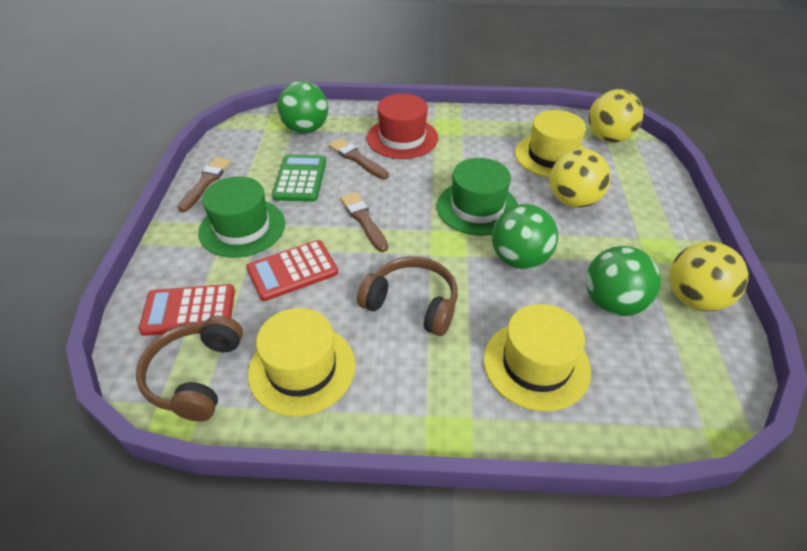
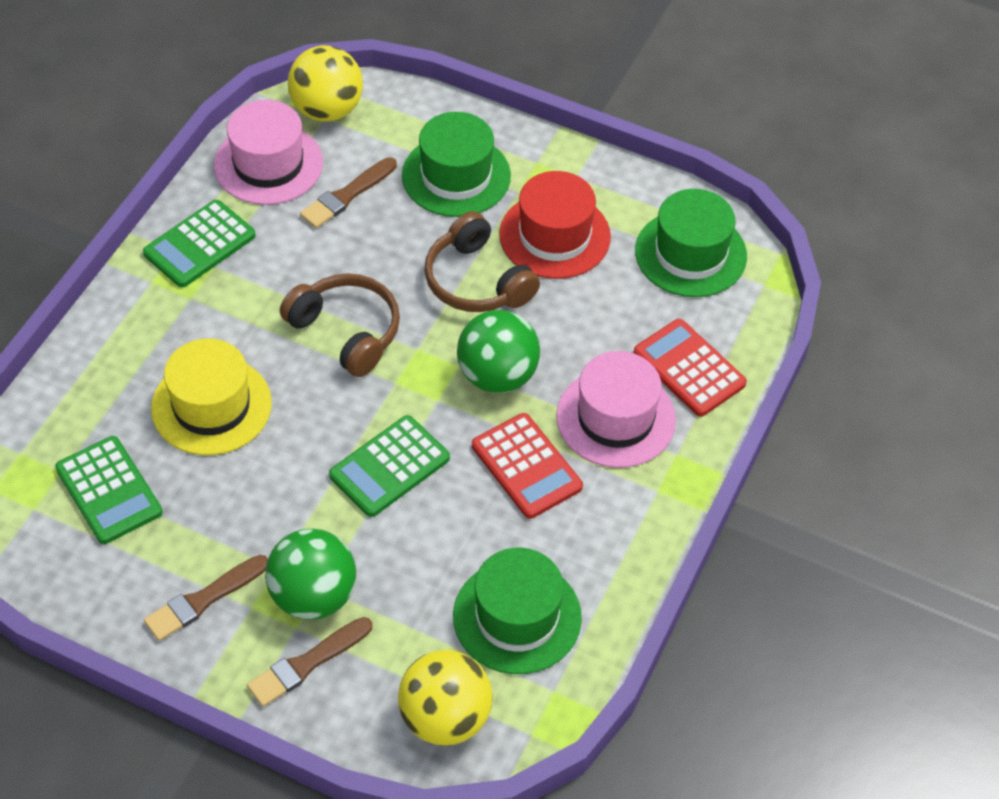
green ball: [277,81,328,133] [492,204,558,269] [586,246,661,316] = 3 -> [265,529,356,620] [457,310,540,393] = 2
green calculator: [272,155,326,202] = 1 -> [55,436,163,544] [143,200,255,288] [329,415,450,517] = 3
green hat: [198,176,285,258] [437,158,518,236] = 2 -> [402,112,511,217] [453,548,582,674] [635,189,747,297] = 3
pink hat: none = 0 -> [214,100,323,205] [556,351,676,468] = 2
yellow ball: [550,148,611,208] [589,89,643,143] [669,242,748,311] = 3 -> [288,45,363,122] [398,650,493,746] = 2
yellow hat: [248,308,355,416] [484,304,591,411] [515,110,586,178] = 3 -> [151,339,272,455] = 1

